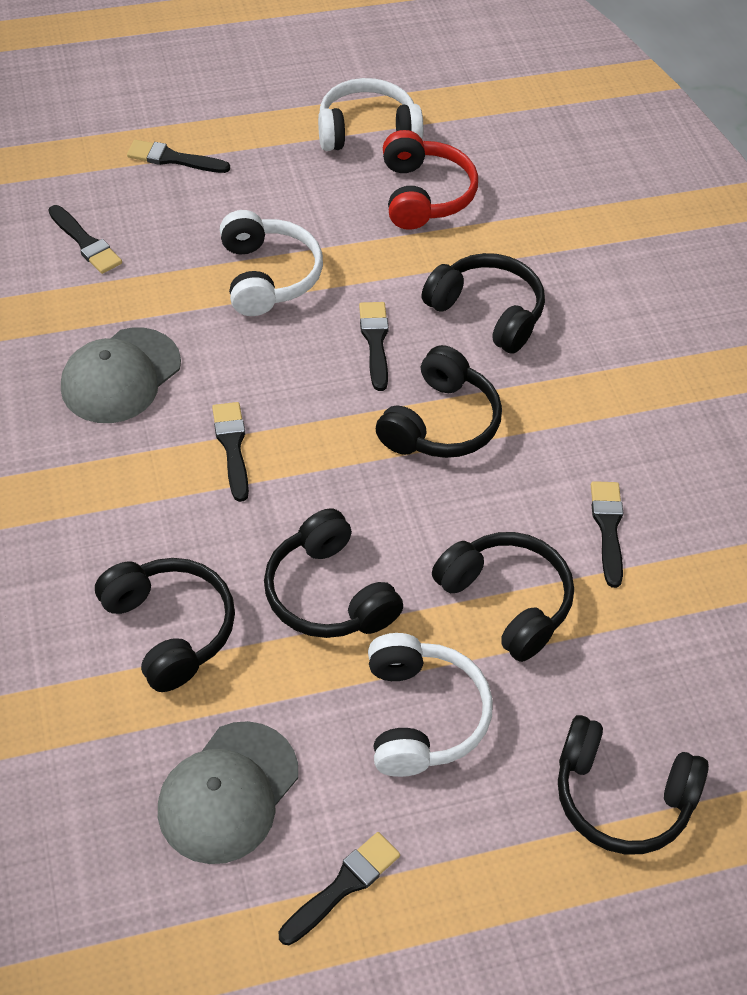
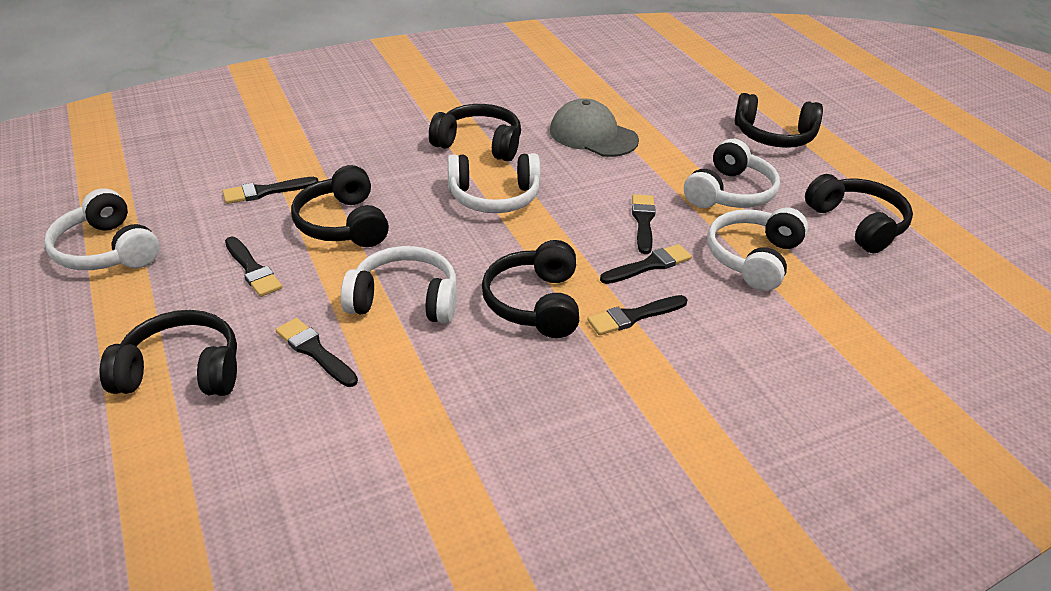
grey cap: [61,327,181,423] [158,721,298,864] = 2 -> [550,98,639,157] = 1
red headphones: [383,130,478,230] = 1 -> none = 0
white headphones: [220,210,323,316] [318,78,423,151] [368,633,493,777] = 3 -> [44,188,160,270] [341,246,457,324] [447,153,541,213] [684,139,780,208] [707,208,808,291] = 5

